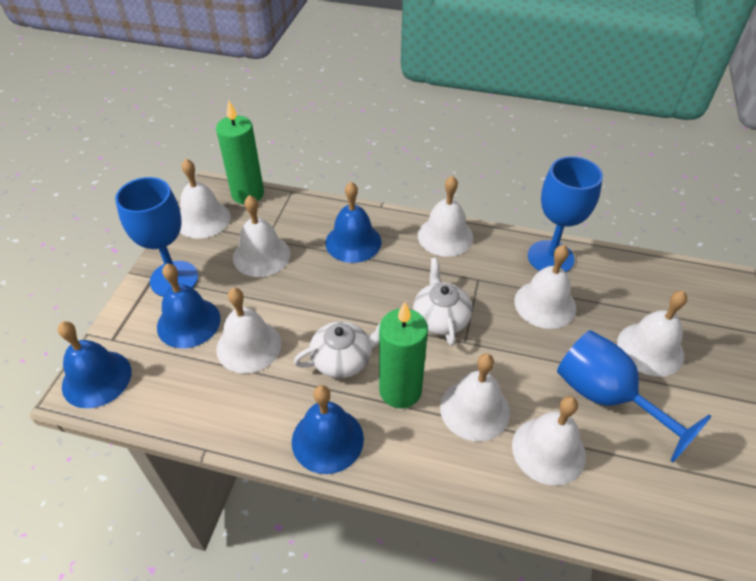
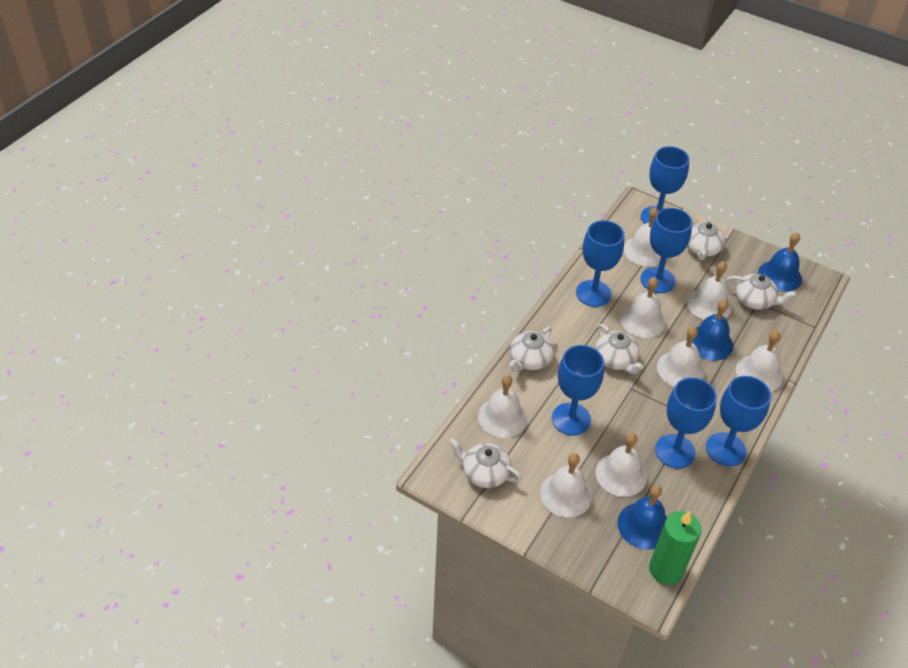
blue bell: [58,321,131,408] [157,264,221,348] [292,385,364,474] [325,182,381,263] = 4 -> [617,485,667,550] [692,300,733,361] [758,232,802,292] = 3
blue goblet: [115,177,198,297] [528,156,603,272] [557,330,712,463] = 3 -> [552,345,604,435] [576,220,625,307] [640,208,692,293] [641,146,690,224] [655,377,717,468] [706,376,771,466] = 6
green candle: [216,100,264,204] [379,302,428,409] = 2 -> [649,511,702,585] = 1
white teapot: [294,321,380,378] [413,258,473,346] = 2 -> [449,438,522,488] [509,327,554,372] [595,324,644,374] [687,216,725,260] [726,274,797,310] = 5

